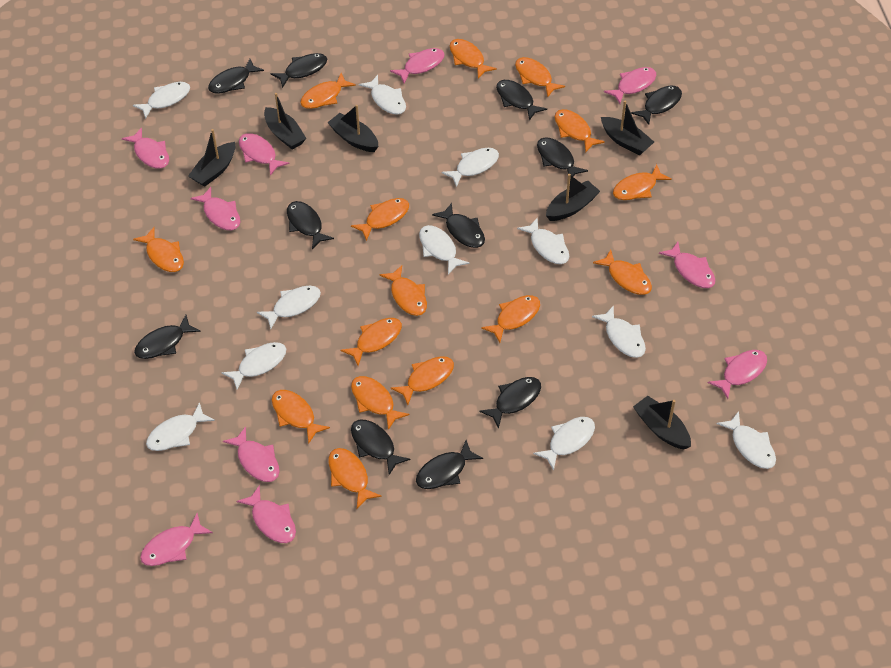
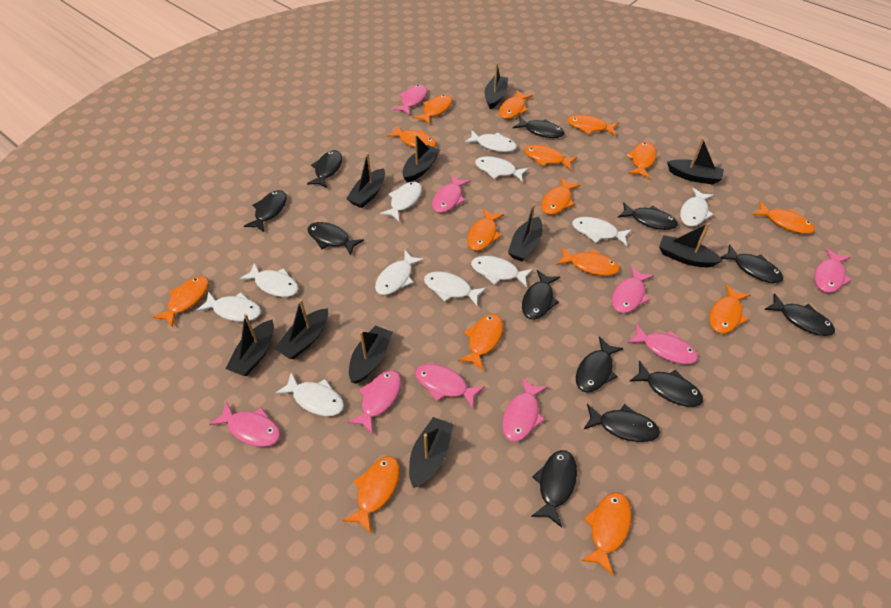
black boat: [188,129,235,187] [264,93,306,149] [327,105,378,152] [546,174,600,221] [601,101,654,155] [633,396,691,449] = 6 -> [226,314,274,376] [275,299,328,359] [346,153,385,208] [349,325,393,384] [402,134,440,183] [409,417,453,488] [485,63,508,110] [508,204,542,261] [659,223,723,267] [667,137,724,184] = 10
black fish: [134,315,200,359] [208,59,264,94] [271,53,327,88] [287,201,334,249] [351,420,410,475] [416,440,483,489] [432,203,485,248] [479,377,541,429] [496,80,547,121] [537,137,588,177] [631,86,682,125] = 11 -> [244,190,287,232] [307,150,342,188] [308,222,364,256] [513,117,564,138] [522,270,560,320] [531,450,577,528] [576,336,624,393] [583,404,660,442] [618,202,678,230] [629,361,703,407] [720,244,783,283] [764,293,835,336] = 12
pink fish: [122,127,169,169] [140,513,213,566] [190,187,240,230] [223,426,280,482] [236,485,296,543] [239,133,289,176] [390,48,445,84] [604,67,656,104] [659,242,715,288] [708,350,767,399] = 10 -> [209,401,281,447] [348,370,401,434] [393,85,427,115] [415,364,485,409] [432,175,470,213] [502,377,548,442] [612,266,654,313] [628,324,698,364] [814,248,852,293] = 9

